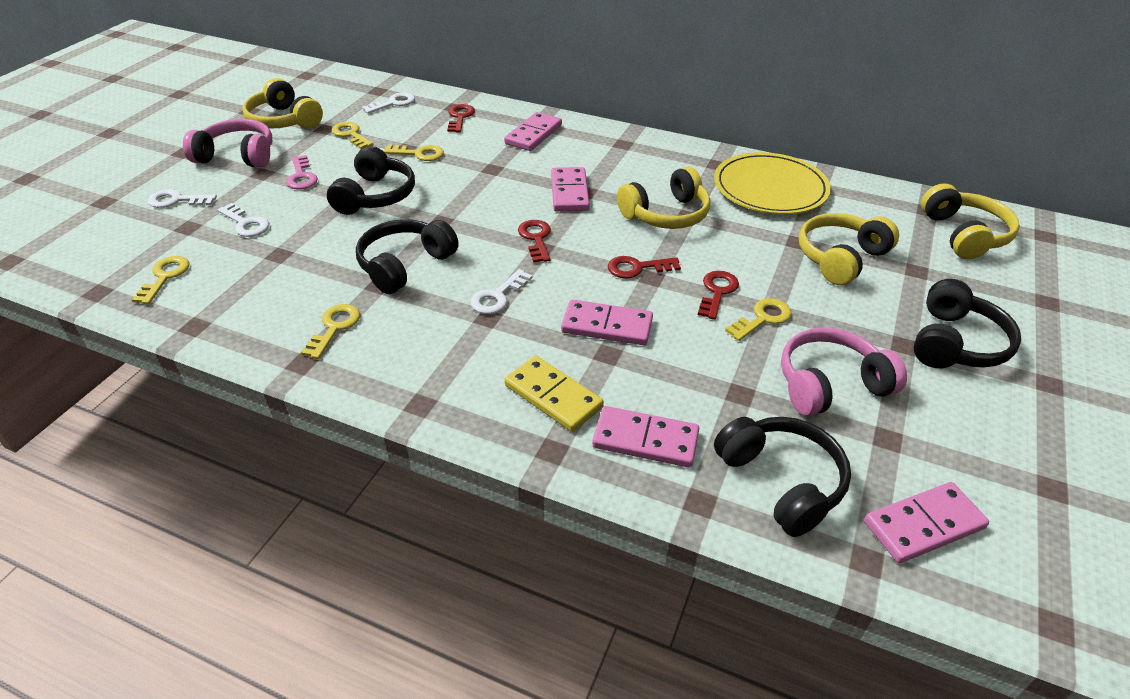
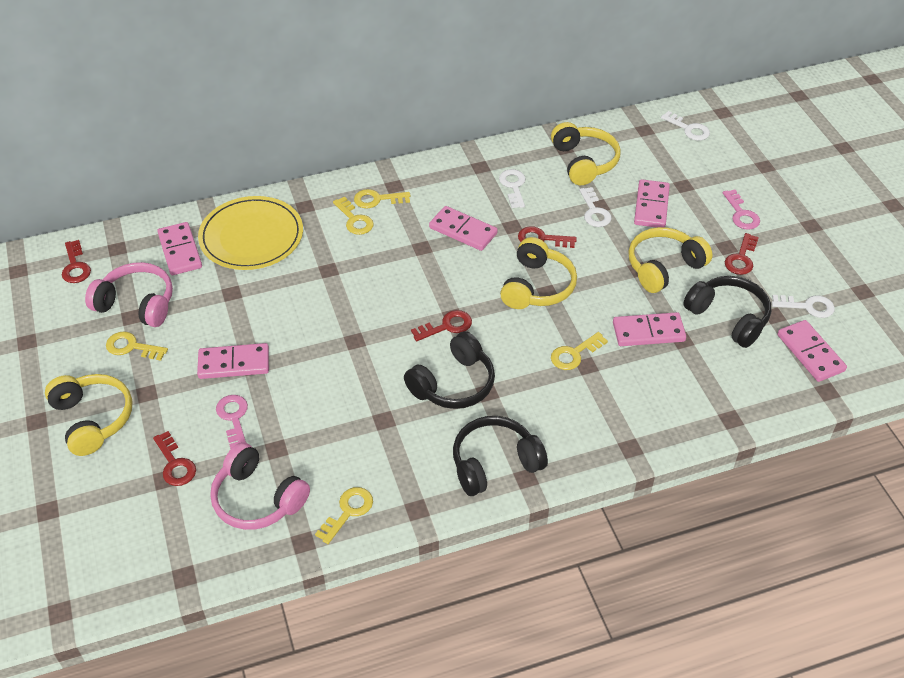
black headphones: [327,146,415,215] [356,219,459,294] [714,417,851,537] [913,279,1021,368] = 4 -> [404,331,495,409] [453,416,548,496] [683,276,771,348] = 3
pink domino: [504,112,562,151] [551,167,590,211] [561,300,653,345] [592,406,699,468] [864,482,989,563] = 5 -> [157,222,202,275] [197,343,269,379] [429,206,498,251] [613,312,686,346] [634,179,670,228] [778,320,847,382] = 6
pink key: [286,155,318,189] = 1 -> [216,395,248,449] [723,189,760,230] = 2
red key: [447,104,475,133] [518,220,551,263] [608,256,681,279] [698,271,739,320] = 4 -> [62,240,91,283] [153,431,196,486] [411,310,472,341] [518,226,577,248] [725,233,759,275] = 5
yellow domino: [504,356,604,432] = 1 -> none = 0

